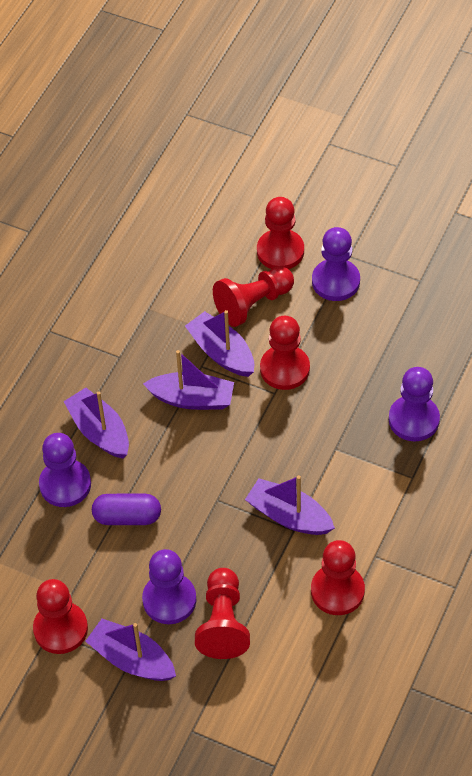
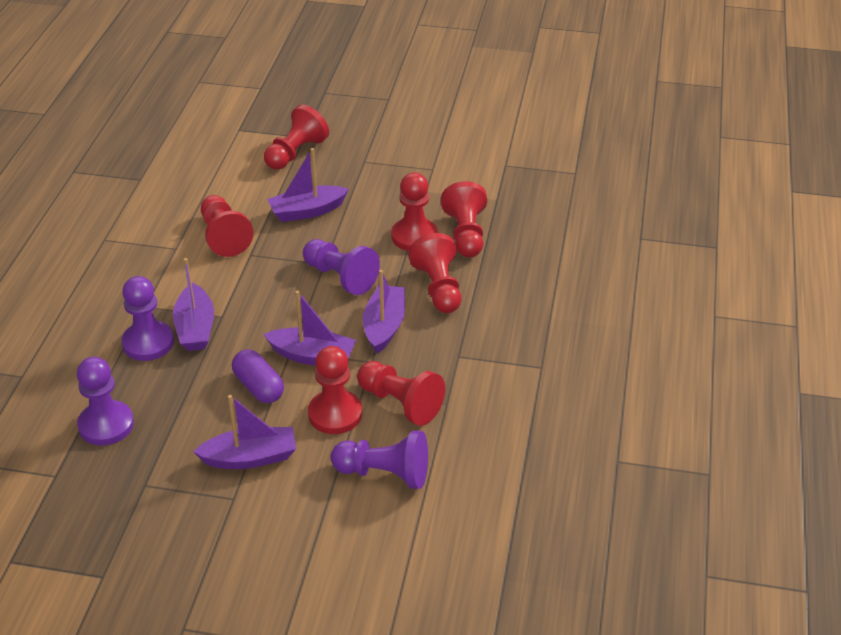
red pawn: [33,579,88,654] [195,568,250,659] [213,266,294,327] [257,197,304,269] [260,316,310,390] [311,540,365,615] = 6 -> [201,195,254,257] [264,105,329,169] [308,346,362,434] [357,361,445,426] [391,172,438,251] [408,233,461,313] [441,181,487,258] = 7

